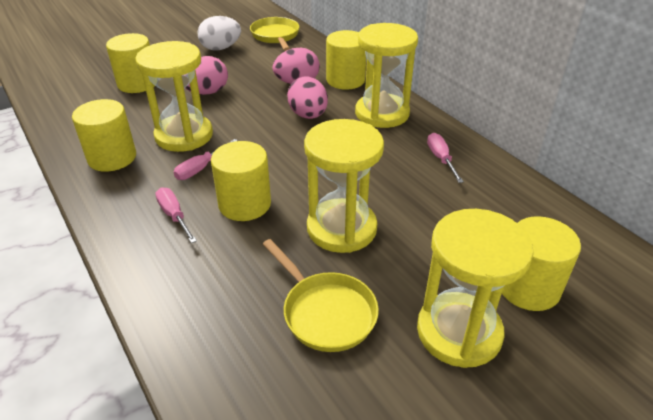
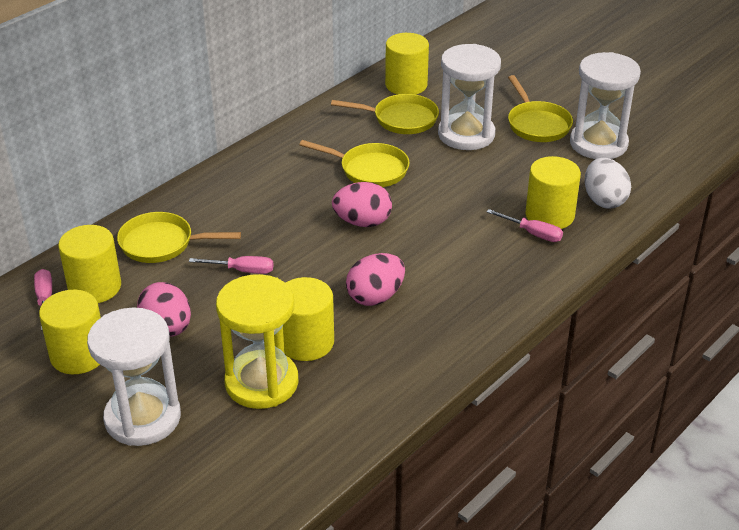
white hourglass: none = 0 -> [87,307,181,446] [438,44,501,150] [570,52,641,159] = 3
yellow hourglass: [135,41,213,152] [304,119,384,253] [355,23,418,128] [417,209,534,368] = 4 -> [216,274,298,409] = 1
yellow pan: [250,17,299,51] [263,239,379,352] = 2 -> [117,212,241,263] [300,140,410,187] [331,94,439,134] [508,75,573,142] = 4

